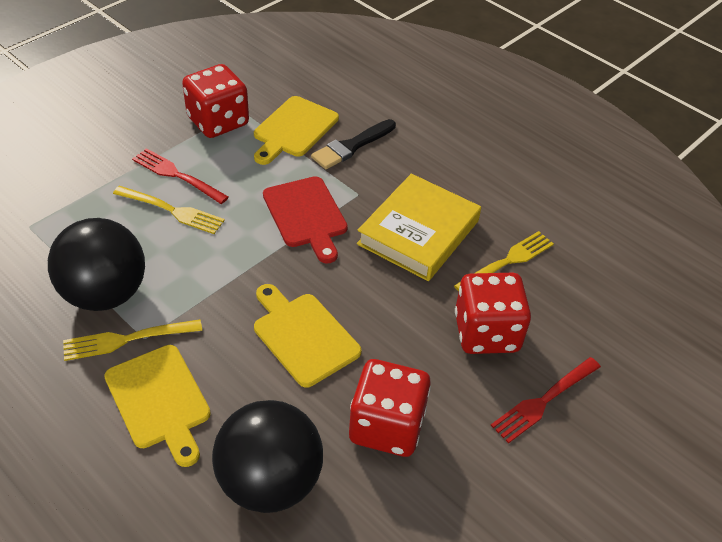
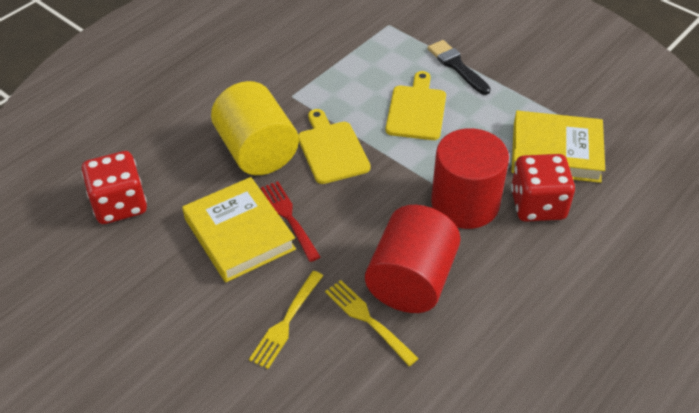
black ball: [48,218,145,311] [212,400,323,513] = 2 -> none = 0
red cutting board: [263,176,348,264] = 1 -> none = 0
red cylinder: none = 0 -> [365,205,461,313] [431,128,509,229] = 2
red dice: [182,64,249,138] [349,359,431,457] [455,273,531,354] = 3 -> [82,151,147,224] [511,154,575,222] = 2
red fork: [132,148,229,204] [490,357,601,444] = 2 -> [261,181,320,262] = 1
yellow book: [357,174,481,281] = 1 -> [182,177,296,282] [511,111,605,183] = 2
yellow cutting board: [104,345,211,467] [254,96,339,165] [254,284,361,387] = 3 -> [298,109,371,184] [386,71,446,140] = 2
yellow cylinder: none = 0 -> [211,81,299,175] = 1
yellow fork: [63,319,202,361] [113,186,225,234] [454,231,554,292] = 3 -> [249,271,323,369] [325,280,419,366] = 2

